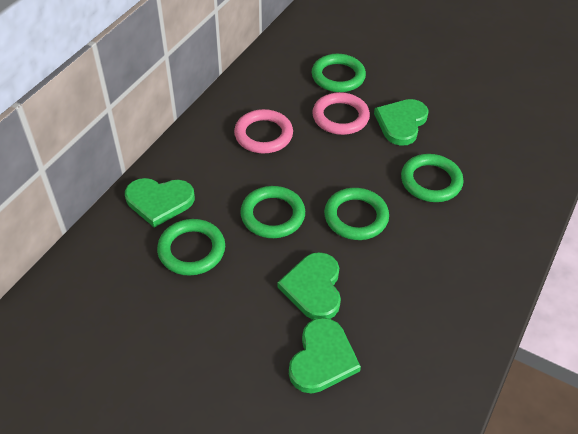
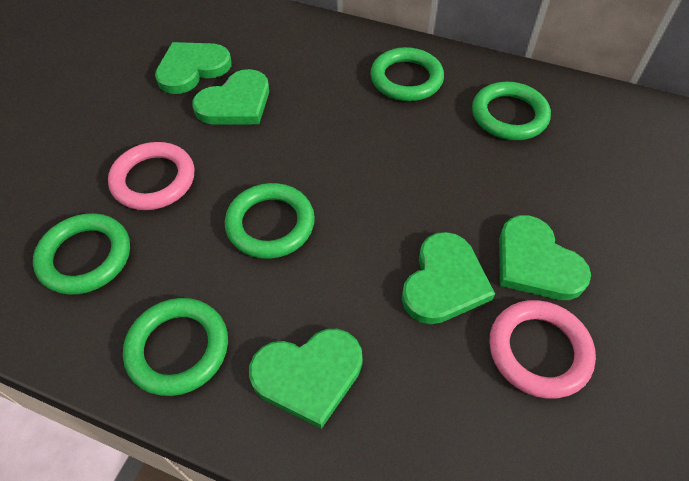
green heart: [125,178,195,228] [278,252,341,320] [289,318,361,394] [374,99,429,146] = 4 -> [155,42,232,94] [192,69,269,124] [249,329,363,429] [402,232,495,324] [499,215,591,300] = 5

